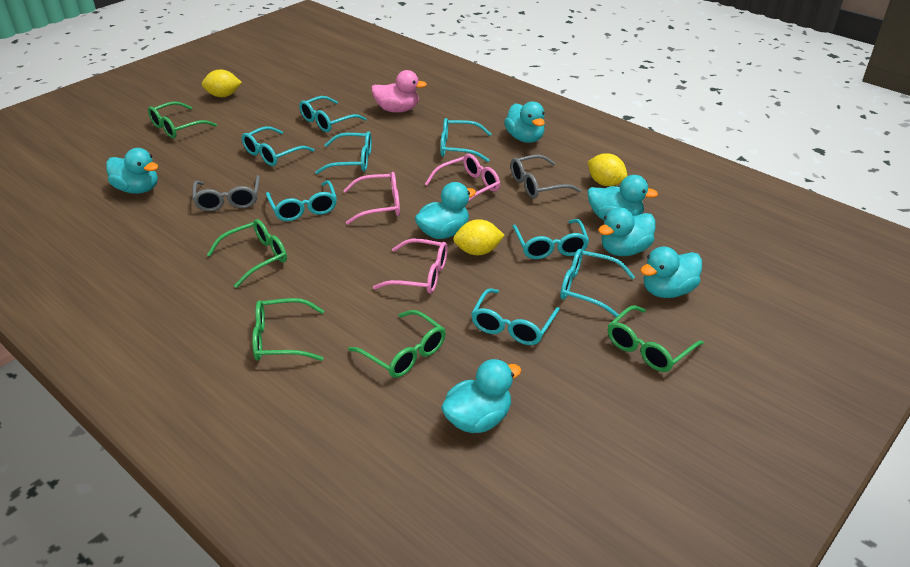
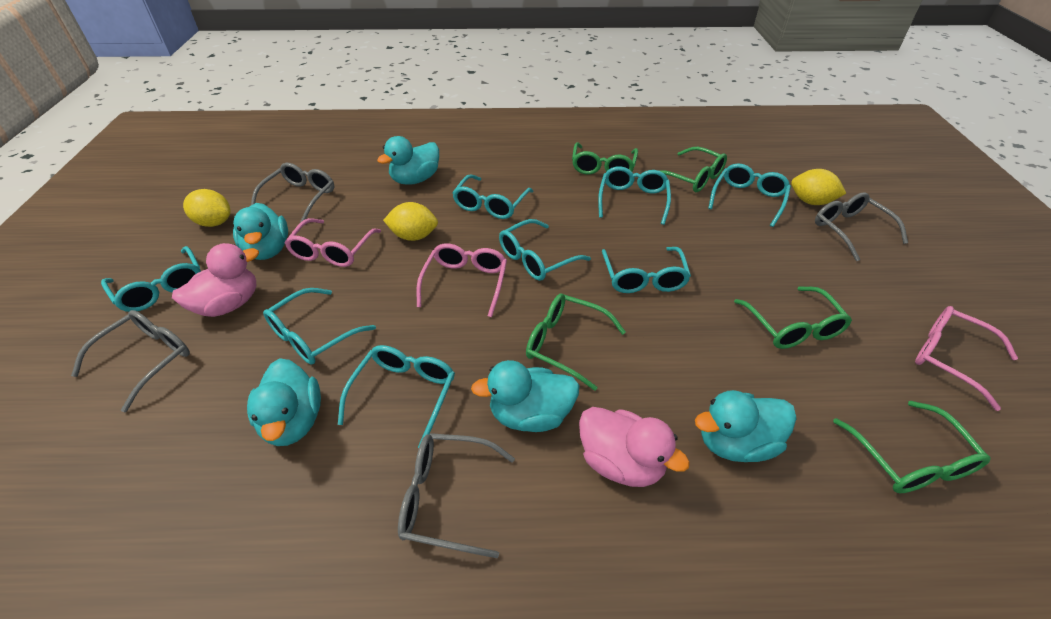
grey glasses: [192,175,260,211] [511,154,581,199] = 2 -> [71,310,190,412] [251,163,334,222] [398,433,515,558] [815,192,908,261] = 4
pink duck: [371,70,427,113] = 1 -> [172,243,259,317] [579,407,690,487] = 2
turquoise duck: [106,148,158,194] [415,182,476,239] [441,359,521,433] [504,102,545,143] [587,175,658,220] [598,207,656,256] [640,246,702,298] = 7 -> [233,203,288,260] [247,358,321,446] [377,136,439,185] [471,360,580,432] [695,390,797,462] = 5

